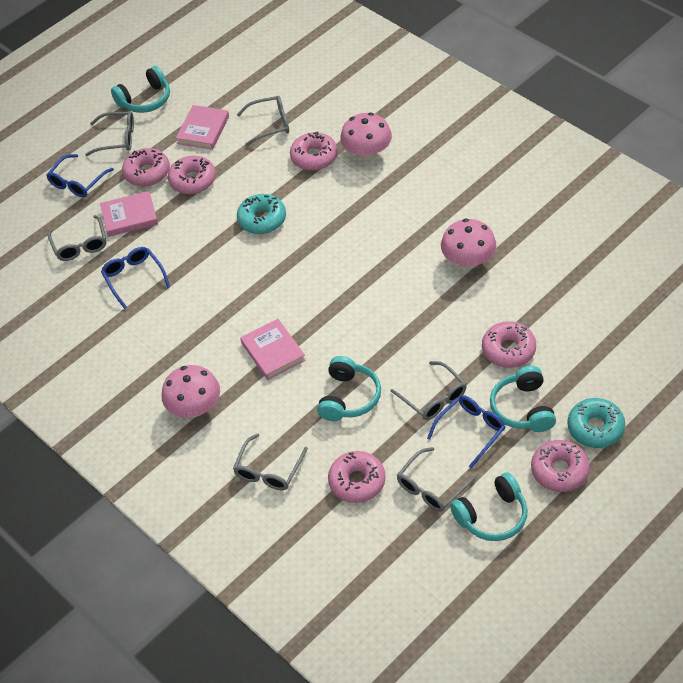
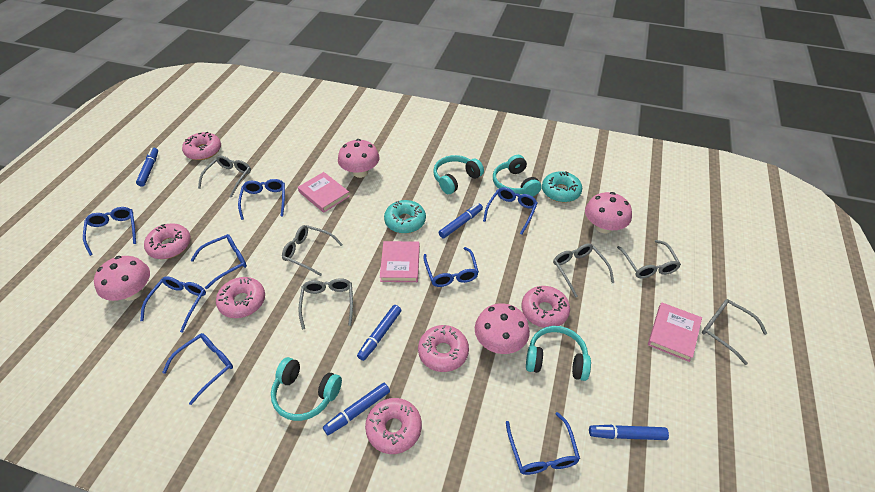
blue glasses: [46,154,114,197] [101,247,170,309] [427,395,505,468] = 3 -> [83,207,136,256] [140,276,206,332] [162,333,233,405] [191,234,247,289] [238,179,285,220] [423,247,479,287] [483,187,538,235] [506,412,580,475] = 8
blue marker: none = 0 -> [136,148,158,186] [323,383,390,435] [357,305,401,361] [438,203,483,239] [589,425,669,440] = 5
pink mushroom: [162,365,220,418] [340,113,392,160] [441,219,496,269] = 3 -> [94,256,150,301] [338,139,380,178] [475,303,530,354] [585,192,632,233] = 4

